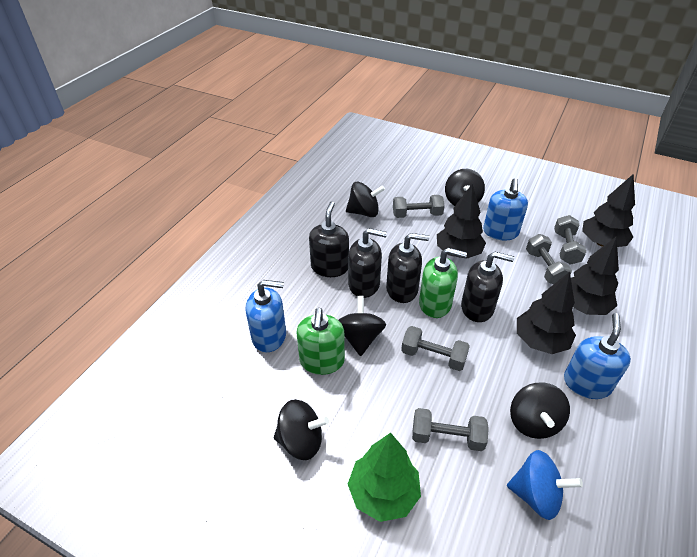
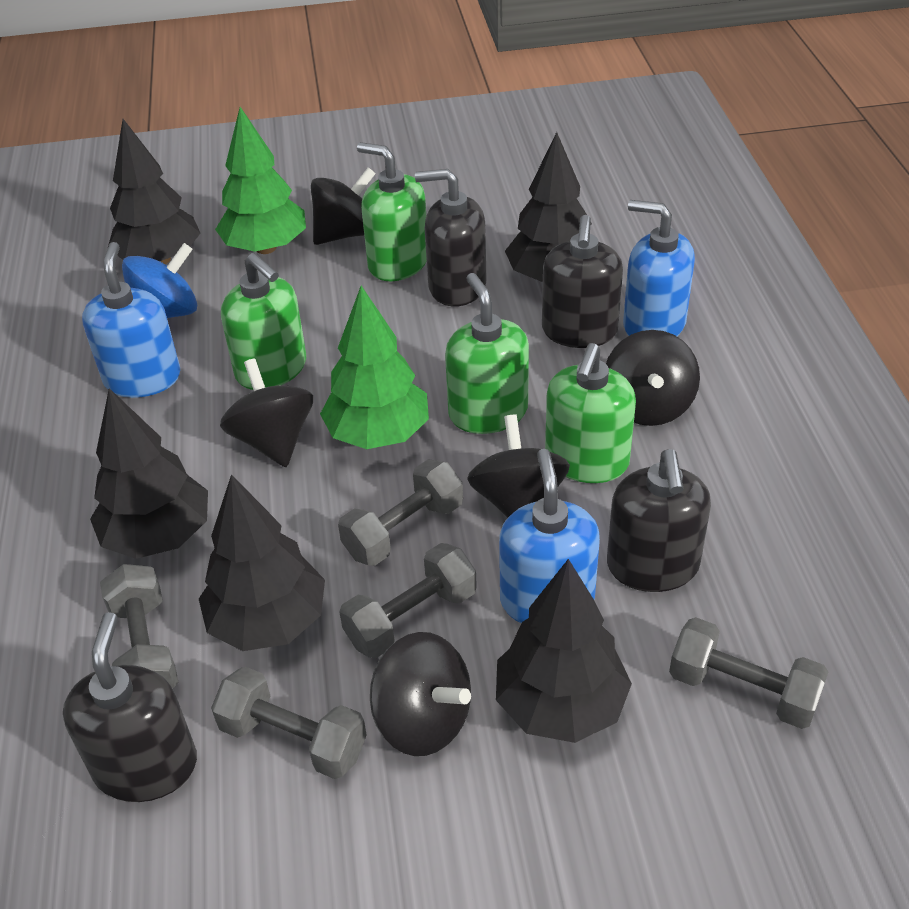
black tree: [437,184,486,259] [517,272,576,354] [571,236,619,315] [582,174,635,247] = 4 -> [90,388,208,559] [108,119,200,264] [199,474,325,651] [496,559,632,743] [505,132,592,282] = 5
green soap dispenser: [297,308,345,375] [419,248,467,318] = 2 -> [221,253,306,390] [357,142,427,281] [445,273,529,434] [545,343,636,483] = 4
green tree: [348,433,421,522] = 1 -> [215,107,306,254] [320,286,429,449] = 2

